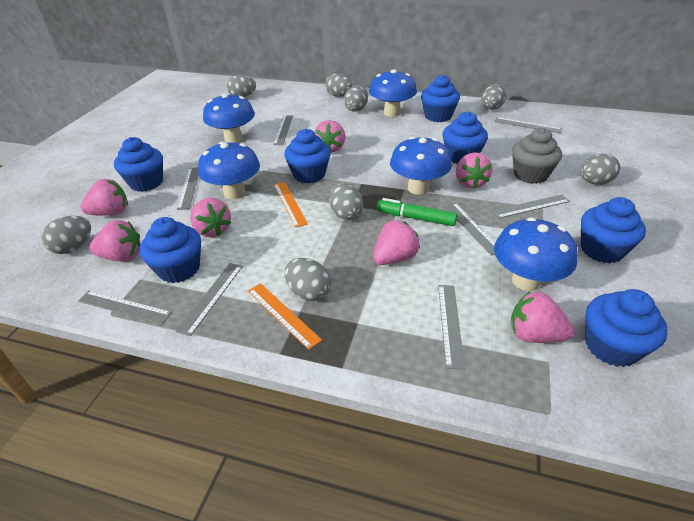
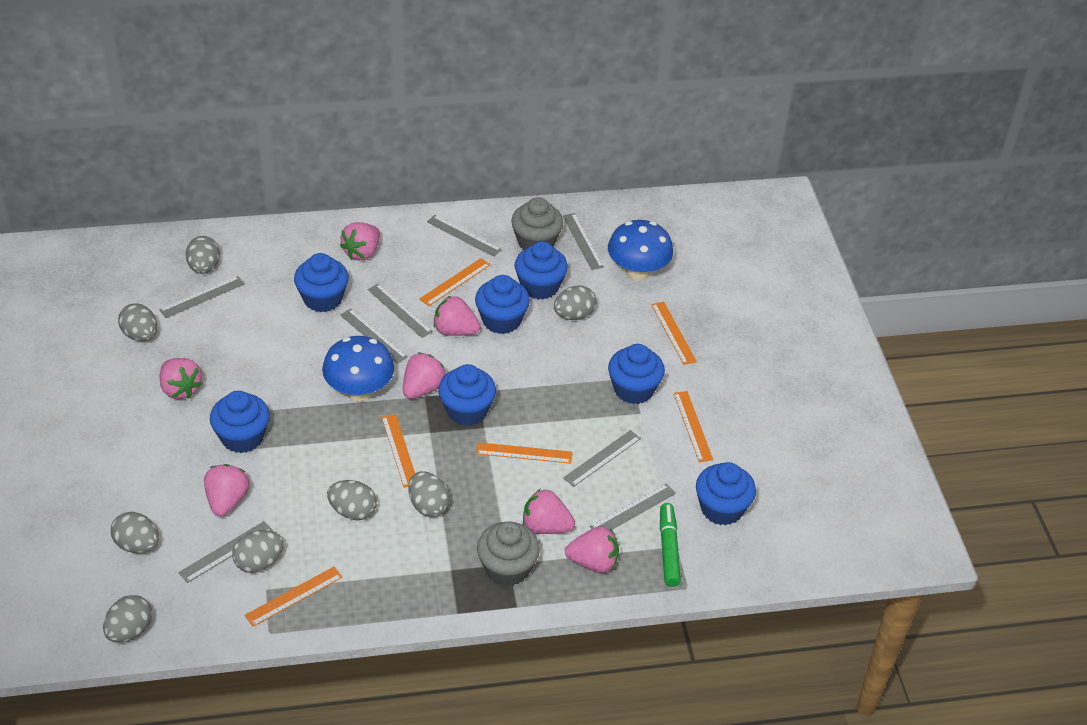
blue mushroom: [198,141,260,199] [203,93,255,143] [369,69,417,117] [390,137,452,195] [494,217,578,291] = 5 -> [322,336,394,402] [608,220,673,281] = 2
grey cupcake: [512,128,562,184] = 1 -> [477,521,540,586] [511,197,563,250] = 2
orange ruler: [248,283,322,350] [274,182,308,228] = 2 -> [244,567,343,627] [381,414,415,488] [419,258,490,306] [476,442,572,464] [651,302,697,365] [674,391,713,462] = 6

